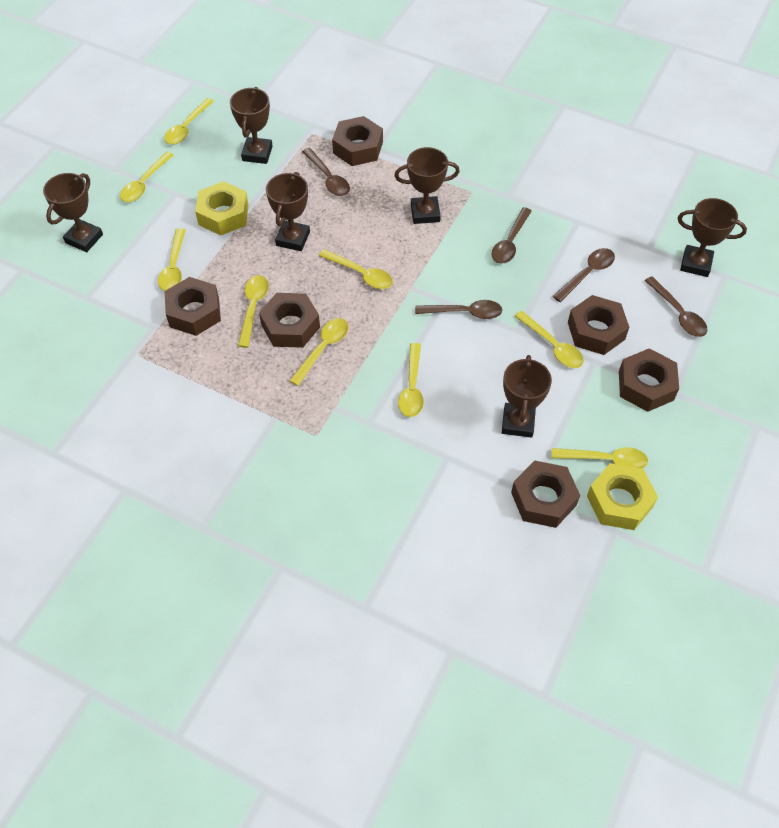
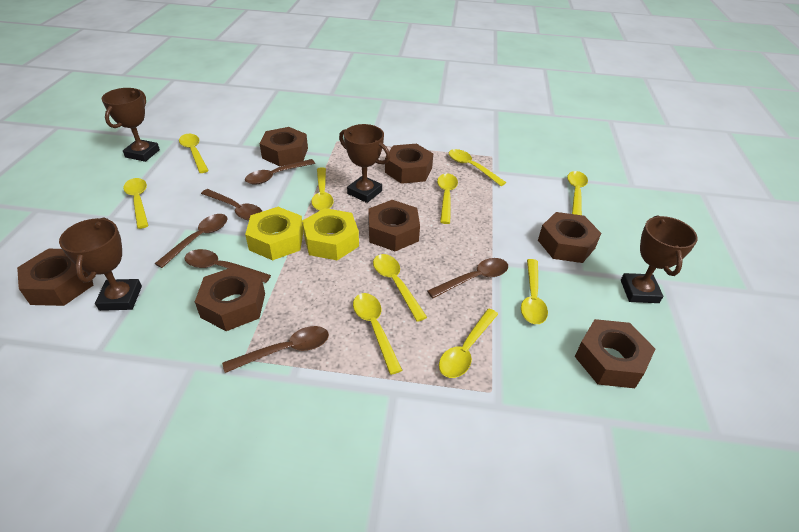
brown nut: [165,277,221,336] [259,293,320,348] [332,116,383,166] [511,460,580,528] [568,295,629,355] [619,348,679,412] = 6 -> [17,249,93,306] [195,266,265,331] [259,127,308,166] [368,200,420,251] [385,144,433,184] [538,212,601,263] [575,319,655,388] = 7
brown spoon: [302,148,350,196] [415,300,502,319] [492,207,532,264] [553,248,615,302] [645,276,707,337] = 5 -> [155,214,228,268] [185,249,271,283] [201,189,262,221] [222,326,329,373] [245,159,315,184] [427,258,508,298] = 6
brown trophy: [43,173,103,252] [230,87,273,164] [266,172,310,251] [394,147,460,224] [502,355,552,438] [678,198,747,277] = 6 -> [59,217,142,311] [101,88,160,162] [339,124,390,203] [621,215,698,303] = 4
yellow spoon: [120,151,173,202] [158,228,186,291] [164,98,214,145] [238,275,269,348] [290,318,348,386] [319,249,393,289] [398,343,424,417] [515,311,584,368] [551,447,648,469] = 9 -> [123,178,149,229] [179,134,209,173] [311,167,334,211] [353,293,402,375] [373,254,427,322] [437,174,458,224] [439,309,498,378] [449,149,506,186] [521,259,548,324] [567,171,588,215] = 10

